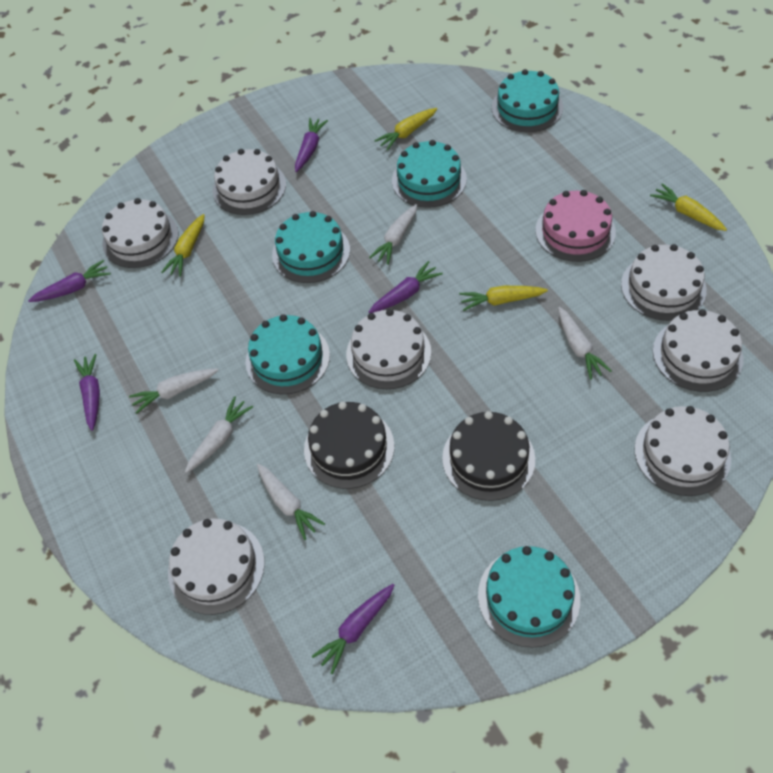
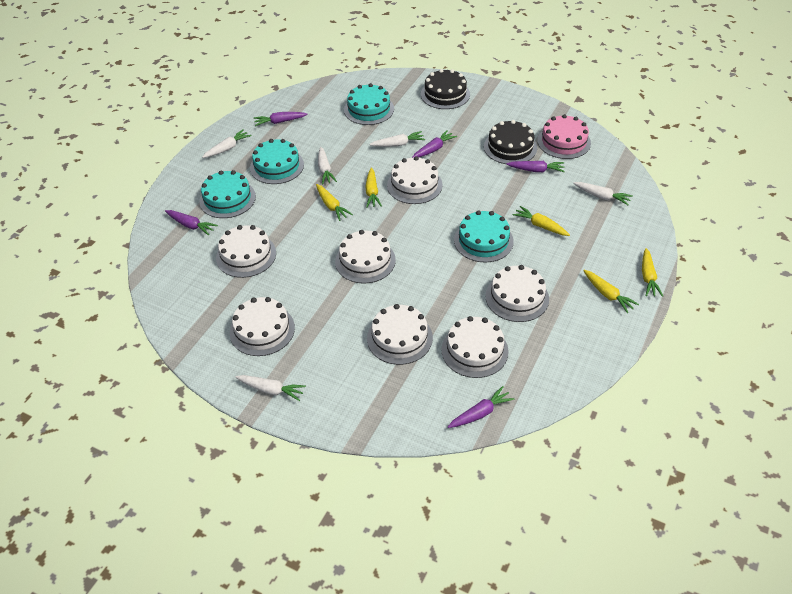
turquoise cake: [245,314,330,394] [272,211,350,283] [392,140,467,208] [478,546,580,648] [492,69,563,132] = 5 -> [199,170,256,218] [250,139,304,184] [344,83,394,125] [454,210,514,262] = 4
yellow carrot: [161,214,205,277] [374,108,437,151] [459,286,548,311] [650,183,727,231] = 4 -> [316,184,353,221] [365,168,382,208] [512,206,570,236] [583,270,639,313] [642,248,663,297] = 5

